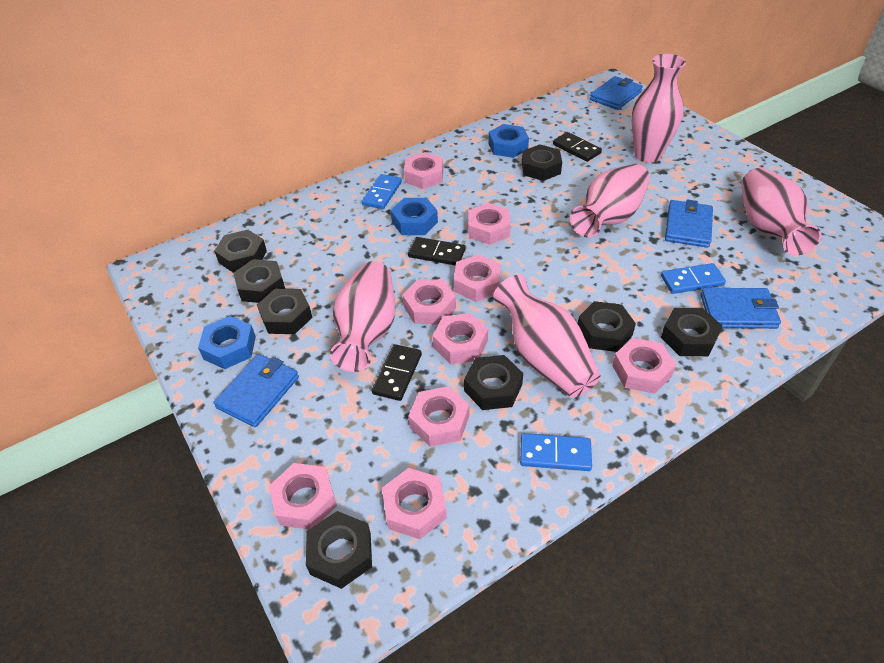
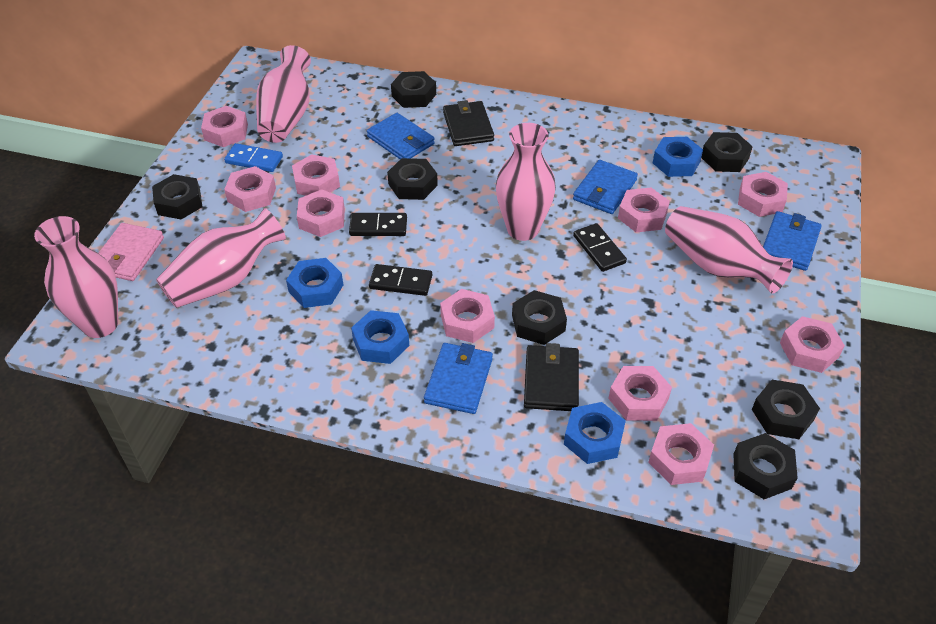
black nut: [214,230,267,273] [234,259,285,303] [257,289,312,334] [306,511,372,589] [464,355,523,410] [522,145,562,181] [578,301,636,352] [661,308,722,356] = 8 -> [152,174,202,219] [387,158,438,200] [391,71,436,108] [512,290,567,345] [701,132,753,172] [733,433,798,499] [752,380,820,439] = 7
black wallet: none = 0 -> [443,100,494,146] [524,343,579,411] = 2
blue domino: [362,174,402,209] [520,433,592,471] [661,263,726,294] = 3 -> [224,143,283,172] = 1
blue nut: [198,316,256,369] [391,198,438,235] [488,124,529,158] = 3 -> [286,258,343,308] [351,310,409,364] [564,402,626,464] [653,137,703,177] = 4
pink nut: [269,463,337,530] [382,468,447,539] [403,279,456,324] [404,152,443,189] [408,386,469,447] [432,313,488,364] [454,254,500,302] [468,203,511,245] [612,338,676,394] = 9 -> [201,106,248,147] [224,166,276,212] [292,154,340,196] [297,189,345,237] [440,289,495,343] [608,366,672,421] [618,188,670,232] [648,423,714,485] [738,172,788,217] [780,316,845,373] = 10
pink wallet: none = 0 -> [99,223,164,281] = 1

